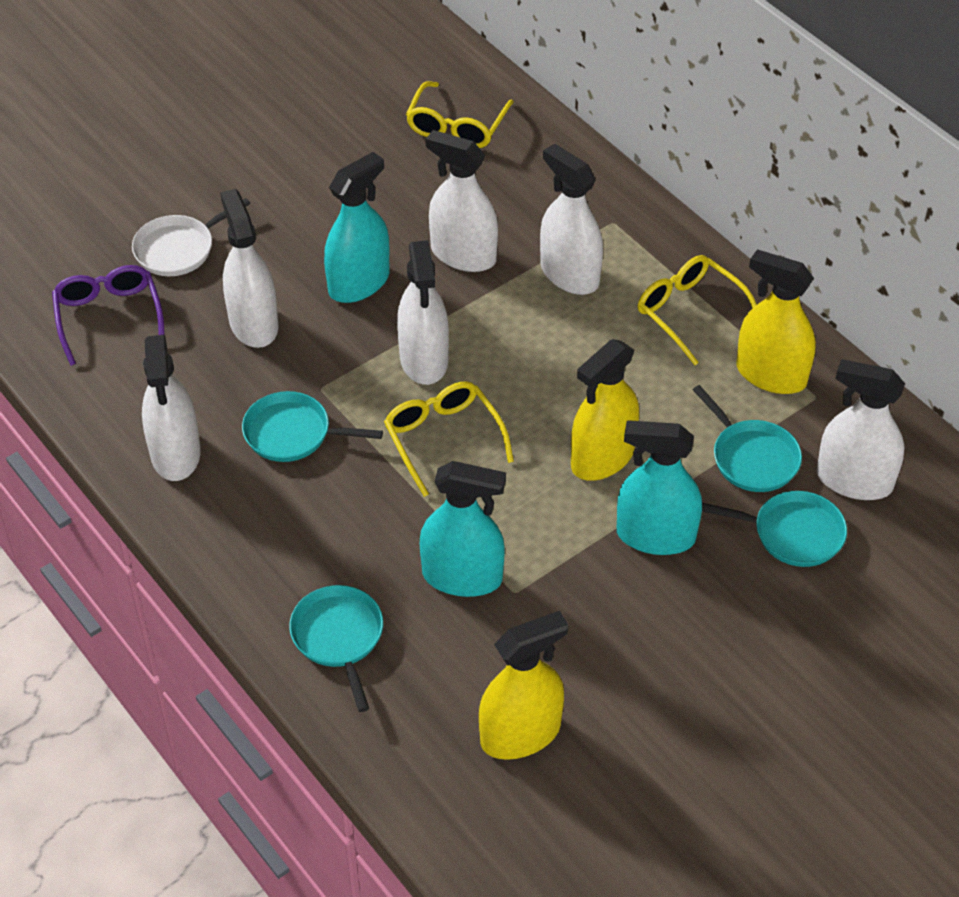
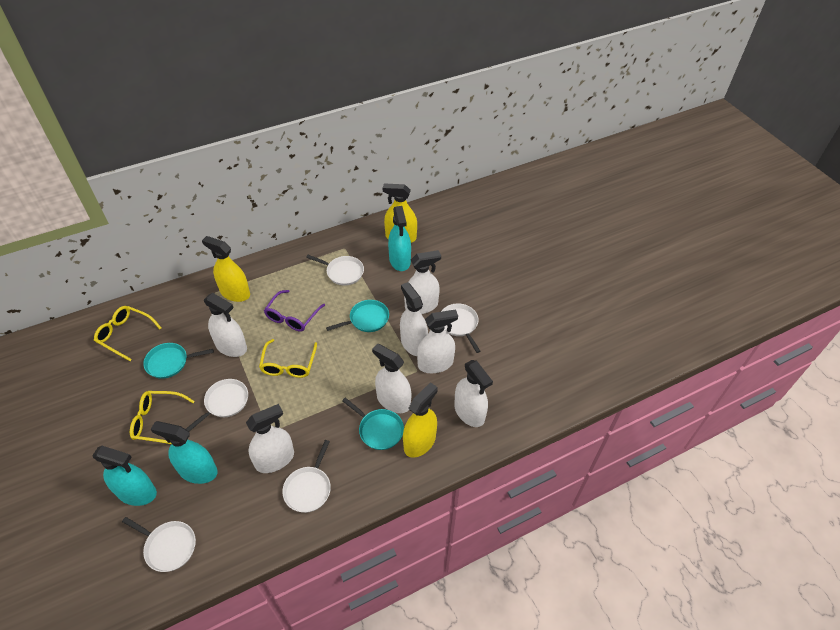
turquoise pan: [242,391,383,462] [289,585,383,712] [693,385,802,492] [702,491,847,567] = 4 -> [143,343,214,379] [326,300,389,332] [342,398,404,450] = 3
white pan: [132,198,251,276] = 1 -> [122,517,196,572] [186,379,248,431] [282,440,331,513] [306,255,364,285] [441,304,481,353] = 5
white spray bottle: [142,335,201,481] [220,189,278,348] [397,240,449,385] [425,130,498,272] [540,144,603,295] [817,359,905,500] = 6 -> [204,293,247,357] [246,404,294,473] [372,344,411,413] [400,282,428,356] [404,250,441,314] [417,309,458,373] [454,360,493,427] = 7

